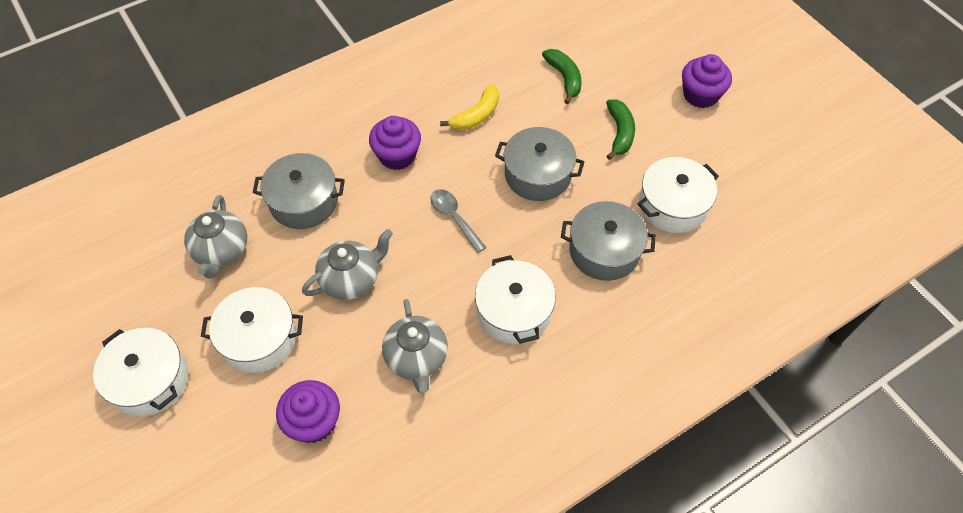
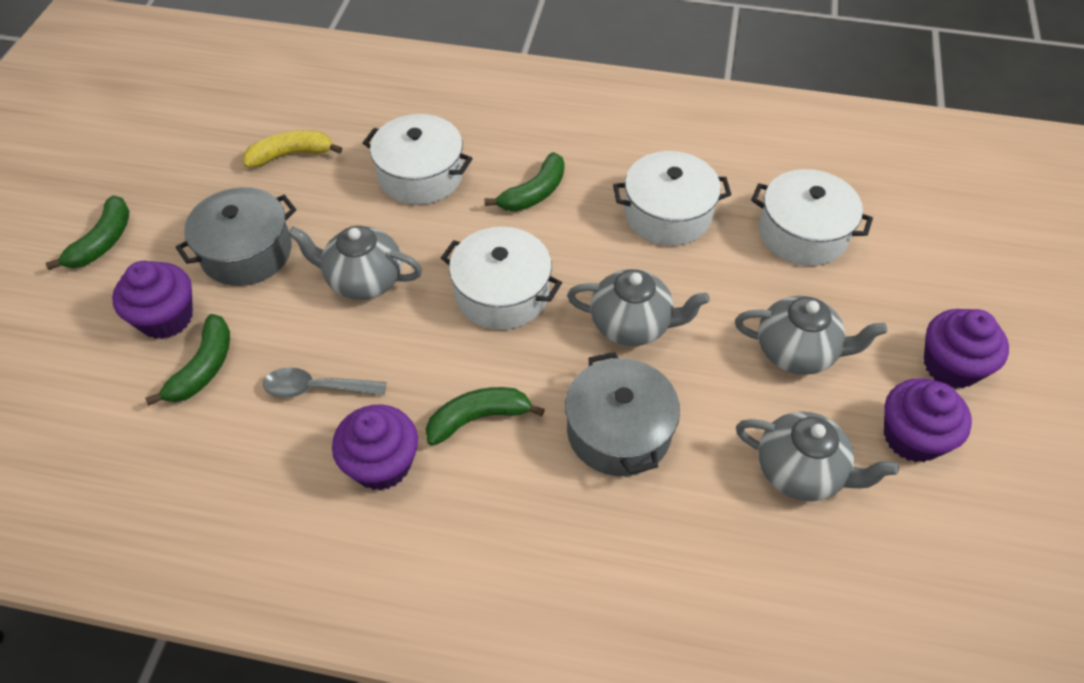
green banana: [542,49,582,104] [606,99,635,160] = 2 -> [46,196,129,270] [145,314,230,405] [426,387,545,446] [484,152,565,211] = 4
grey pot: [252,153,345,229] [495,127,585,201] [561,201,656,281] = 3 -> [176,187,296,286] [565,352,680,476] = 2
grey teapot: [184,195,247,279] [302,229,393,300] [382,299,448,393] = 3 -> [288,226,422,300] [567,269,710,346] [735,296,887,375] [736,412,899,502] = 4
purple cupcake: [276,380,340,443] [369,116,421,170] [682,54,732,108] = 3 -> [112,261,193,339] [332,405,418,490] [884,378,972,462] [924,309,1009,389] = 4

